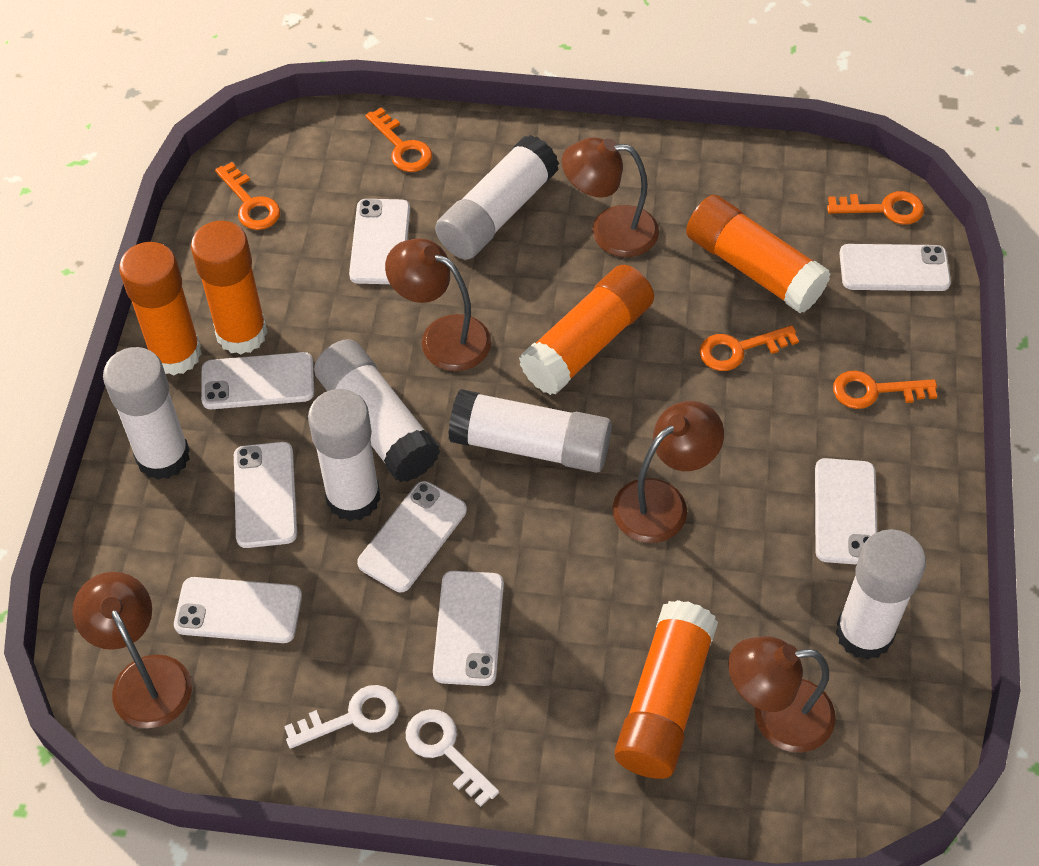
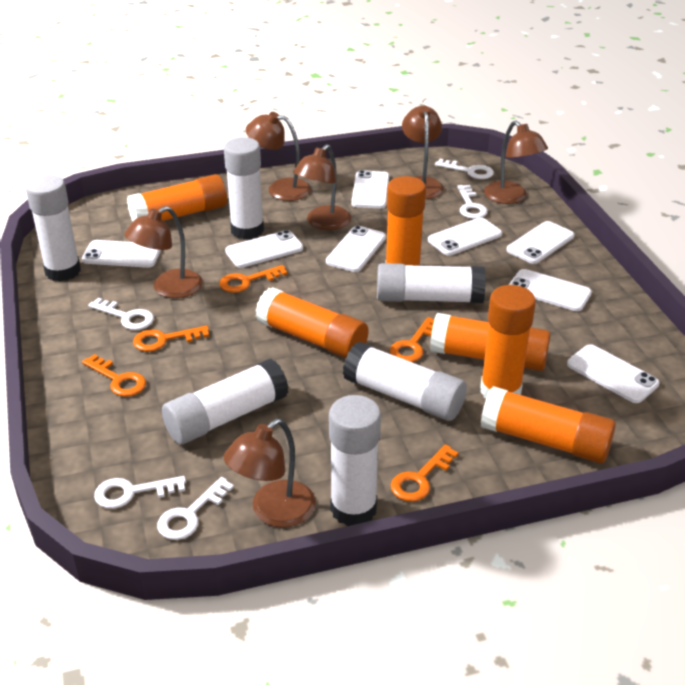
brown lamp: [72,572,192,728] [385,238,491,371] [562,137,659,257] [613,401,724,543] [728,636,836,752] = 5 -> [124,206,203,298] [224,419,316,528] [246,112,311,201] [293,144,351,230] [402,106,444,199] [484,121,548,204] = 6
orange glue stick: [119,242,202,376] [191,221,268,355] [519,265,654,395] [614,600,718,779] [686,195,831,313] = 5 -> [127,174,227,222] [255,287,368,358] [385,176,426,266] [430,313,551,371] [480,285,536,398] [481,386,616,463] = 6
white key: [284,685,399,749] [405,709,499,807] = 2 -> [88,298,154,330] [94,476,186,509] [157,477,234,540] [435,159,494,179] [457,185,488,219] = 5

